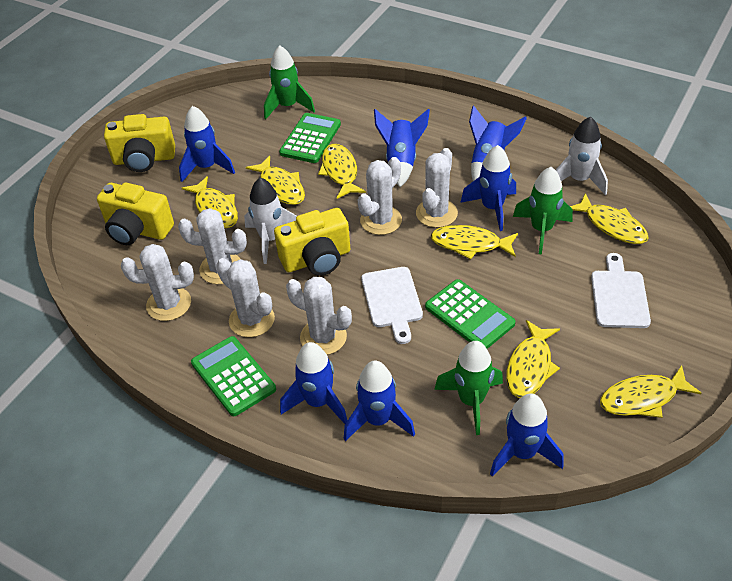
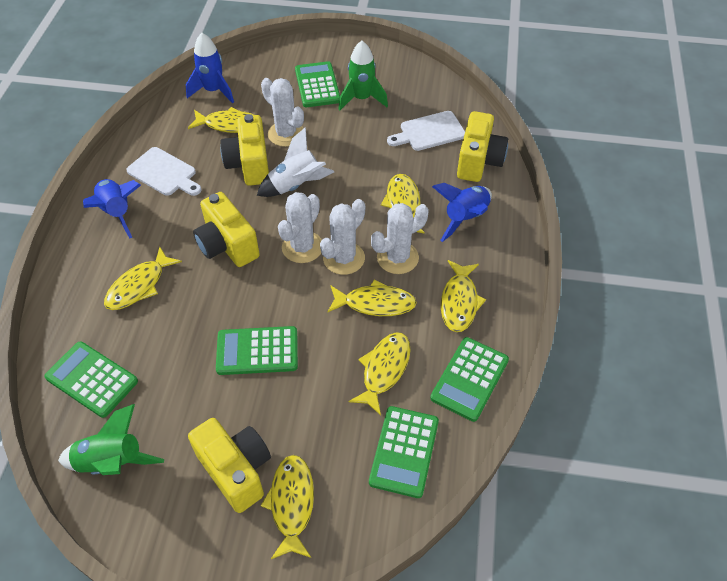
blue rocket: [179,106,235,182] [280,342,348,424] [344,361,415,441] [374,109,430,187] [460,145,516,231] [469,105,527,181] [490,393,564,477] = 7 -> [83,179,141,238] [186,33,234,104] [432,183,492,242] = 3
green calculator: [191,336,276,416] [279,113,341,163] [425,279,515,349] = 3 -> [45,342,138,418] [216,326,298,375] [295,61,340,107] [369,406,439,498] [430,337,509,422] = 5
green rocket: [264,45,315,120] [434,341,503,435] [513,167,573,254] = 3 -> [58,404,164,475] [338,41,388,110] = 2
white cactus: [121,244,194,321] [178,208,247,284] [216,258,275,337] [286,277,352,355] [358,157,402,235] [416,148,458,228] = 6 -> [261,78,304,147] [278,192,322,263] [320,199,365,275] [371,203,429,274] = 4
white rocket: [244,177,297,264] [556,116,608,195] = 2 -> [257,127,334,197] = 1
yellow camera: [97,183,174,245] [104,114,175,172] [274,208,350,276] = 3 -> [188,418,271,513] [193,192,260,267] [220,114,269,186] [457,111,508,182] = 4

